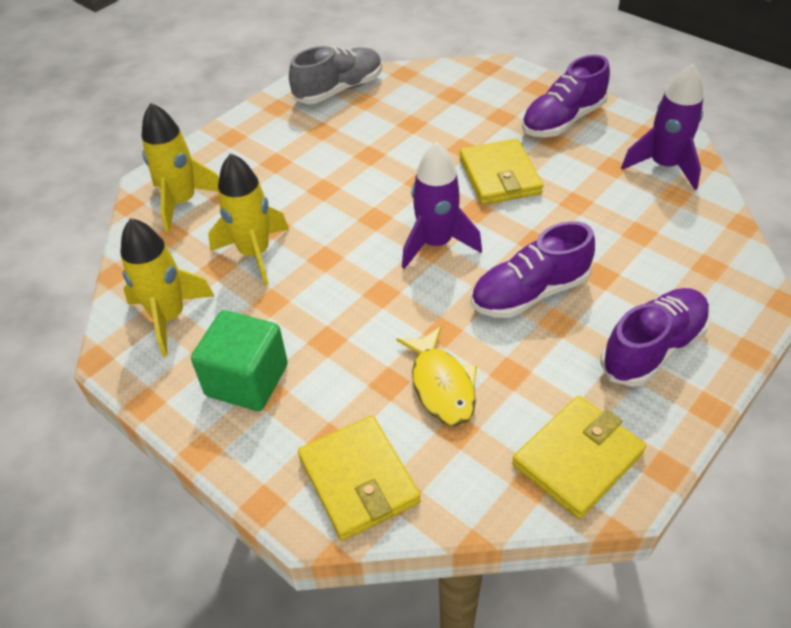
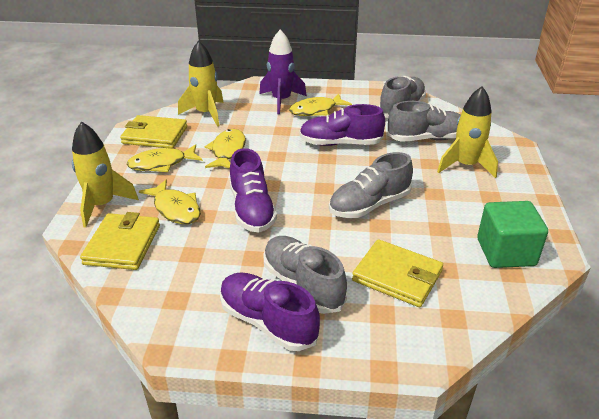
grey shoe: [289,46,382,104] = 1 -> [263,236,347,314] [329,152,413,218] [378,76,426,118] [387,101,461,142] = 4
purple rocket: [402,142,482,269] [621,64,704,190] = 2 -> [259,30,307,114] = 1
yellow fish: [396,326,477,426] = 1 -> [127,144,203,172] [139,179,201,224] [205,129,246,168] [289,94,352,116] = 4

